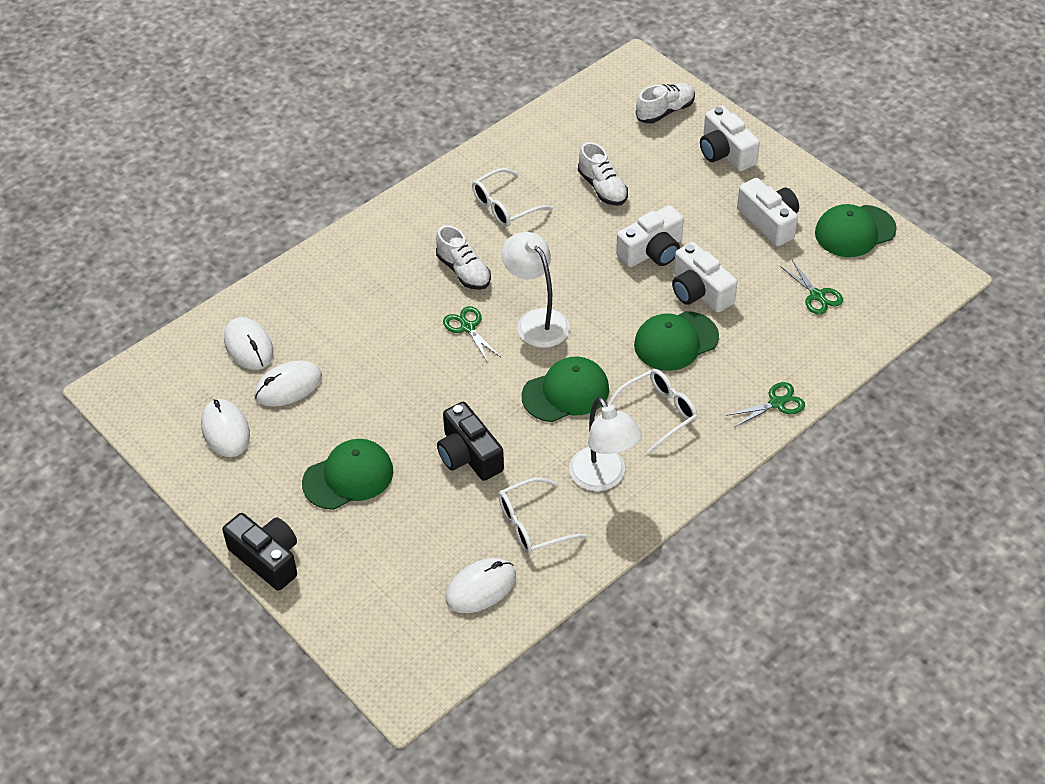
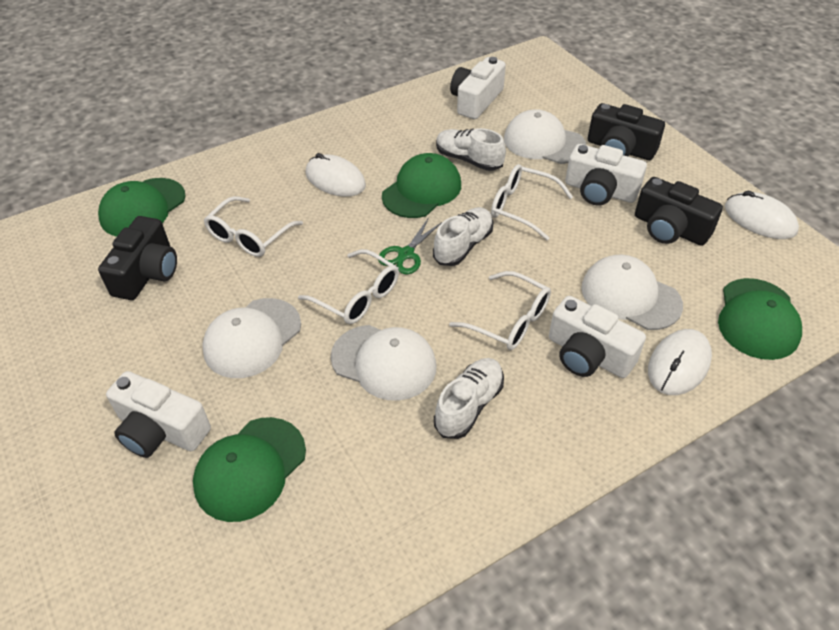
black camera: [222,513,297,591] [437,402,504,481] = 2 -> [98,216,177,300] [588,103,665,160] [635,177,723,246] = 3
green scissors: [443,306,500,362] [726,382,805,427] [780,260,843,315] = 3 -> [378,218,442,274] = 1
white cap: none = 0 -> [202,298,301,378] [331,325,437,401] [504,109,586,164] [581,255,683,330] = 4
white glasses: [472,168,553,227] [498,477,587,555] [608,369,697,453] = 3 -> [204,196,303,257] [298,249,399,324] [449,271,551,350] [491,164,573,240] = 4
white lamp: [502,232,570,348] [569,397,642,491] = 2 -> none = 0
white mouse: [201,399,250,457] [224,317,273,370] [254,360,322,407] [446,558,516,613] = 4 -> [305,153,366,197] [648,329,712,395] [725,191,799,239] = 3

